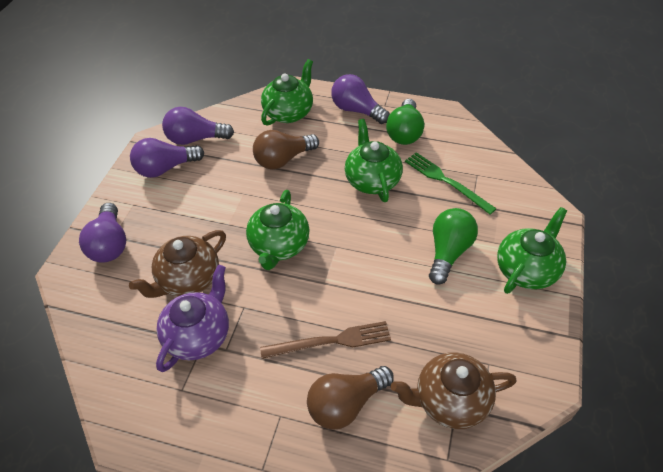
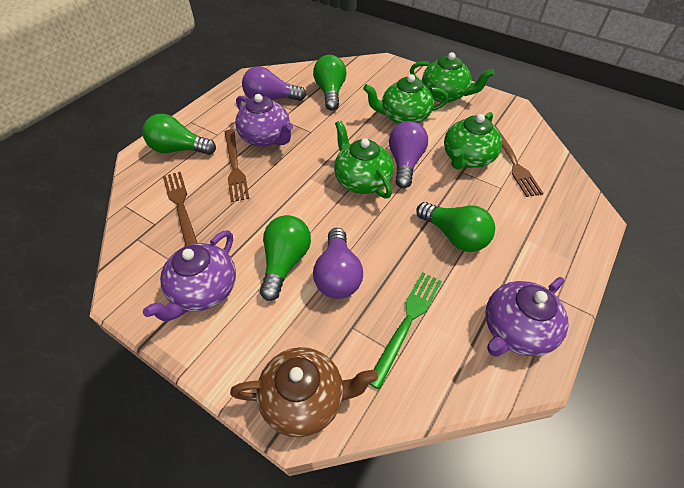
brown fork: [260,321,391,359] = 1 -> [163,172,197,246] [225,129,249,202] [494,125,544,197] = 3
brown light bulb: [253,130,319,169] [307,366,394,430] = 2 -> none = 0
brown teapot: [129,230,226,298] [391,352,516,429] = 2 -> [230,347,378,437] = 1
green light bulb: [386,99,424,145] [429,208,478,285] = 2 -> [142,114,216,155] [260,215,311,301] [313,55,347,111] [416,202,495,252] = 4
purple light bulb: [79,203,126,263] [130,138,204,178] [162,107,234,145] [331,74,390,124] = 4 -> [242,66,306,101] [313,228,363,299] [389,121,428,188] = 3
purple teapot: [156,264,229,372] = 1 -> [143,230,236,321] [235,94,293,147] [485,277,568,357] = 3

